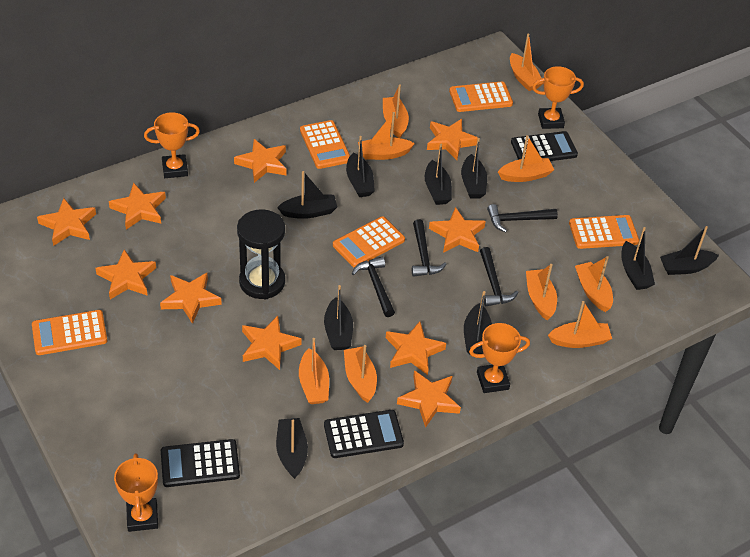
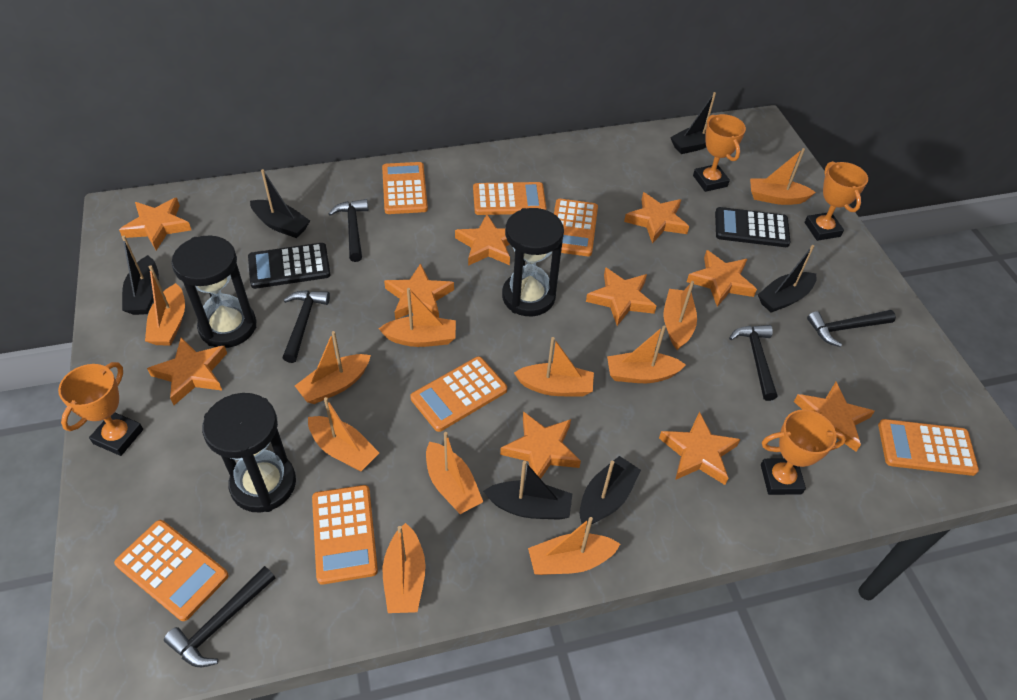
black boat: [276,418,308,479] [277,171,337,219] [324,285,353,350] [346,136,375,197] [425,144,452,205] [461,138,487,199] [464,291,492,355] [621,227,655,290] [660,226,719,275] = 9 -> [122,236,159,315] [250,169,310,238] [483,461,572,520] [580,456,641,524] [670,92,716,154] [758,245,816,312] = 6
black calculator: [161,439,240,487] [324,410,404,458] [511,131,578,161] = 3 -> [248,243,331,289] [715,207,791,247] = 2
black hammer: [352,257,395,317] [412,219,447,277] [480,247,518,306] [487,204,558,232] = 4 -> [164,566,276,667] [283,290,330,363] [328,199,368,262] [729,325,777,401] [807,310,896,347] = 5
black hourglass: [237,209,285,300] = 1 -> [171,235,256,348] [202,393,296,513] [502,208,564,316] = 3
orange boat: [299,338,329,404] [344,345,377,403] [358,112,415,160] [383,85,409,138] [498,135,554,182] [510,33,543,91] [526,264,557,320] [548,301,612,348] [575,256,613,312] = 9 -> [145,265,185,345] [295,331,371,404] [308,397,379,472] [378,288,456,347] [383,523,426,613] [426,432,483,514] [514,337,594,396] [528,517,620,575] [607,326,686,383] [663,281,697,350] [750,148,816,205] = 11
orange calculator: [32,310,107,355] [300,120,350,169] [333,216,405,268] [449,81,513,112] [569,215,639,249] = 5 -> [114,520,229,621] [312,485,378,585] [382,162,428,214] [410,357,507,432] [473,182,546,215] [554,199,598,256] [878,419,979,476] = 7

